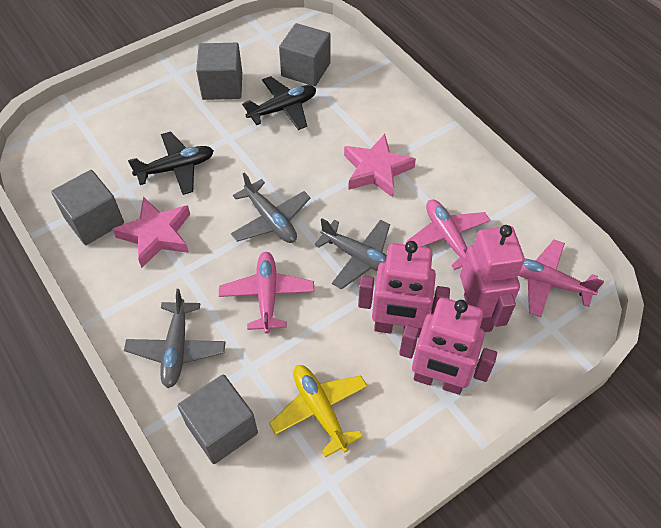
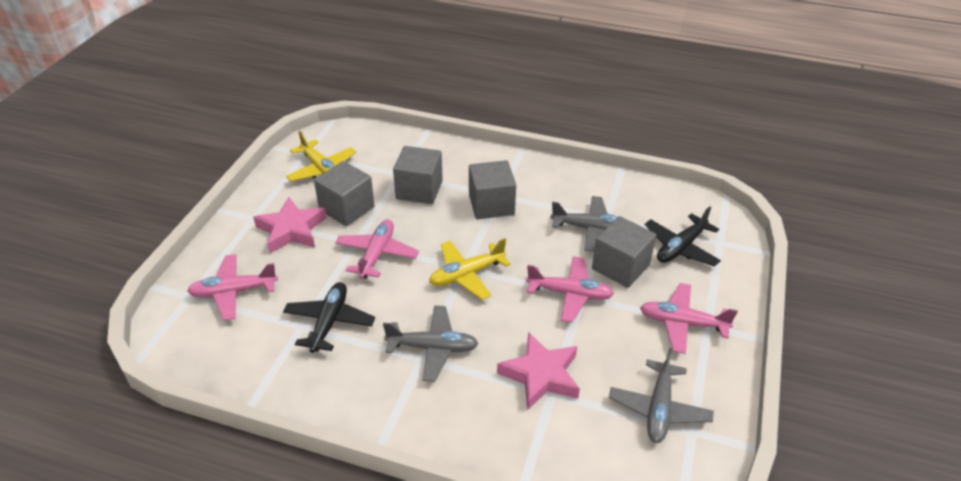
pink plane: [219,252,314,334] [406,199,491,270] [519,240,604,317] = 3 -> [187,254,278,321] [335,219,419,279] [526,256,614,323] [640,283,738,354] = 4
pink robot: [358,241,450,338] [399,297,497,395] [460,225,524,332] = 3 -> none = 0
yellow plane: [269,365,367,457] = 1 -> [286,131,356,181] [429,238,511,300] = 2

